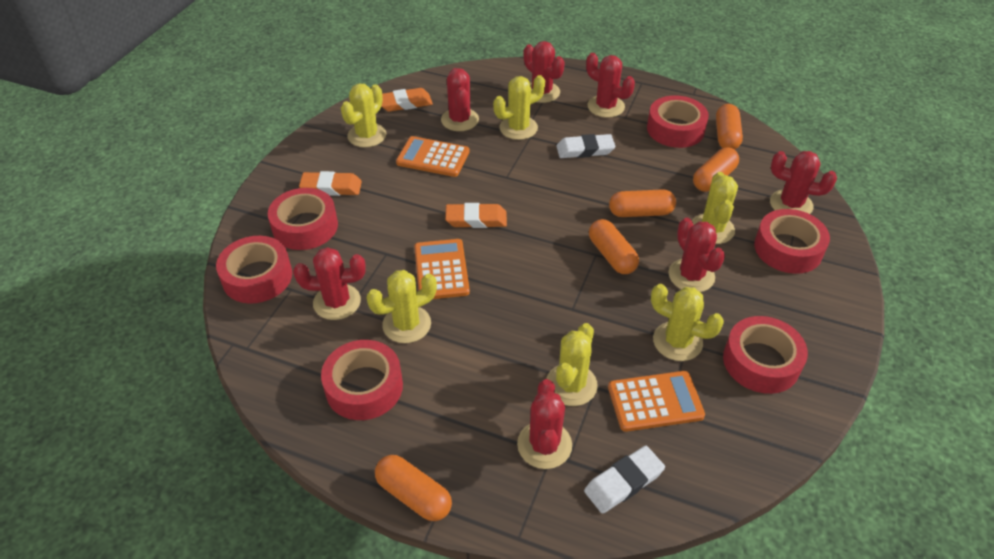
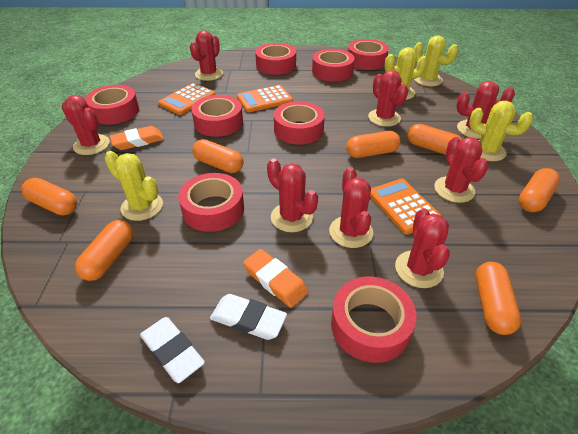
orange capsule: [375,455,452,521] [589,219,639,274] [609,189,676,217] [693,148,739,192] [716,104,743,150] = 5 -> [21,178,77,216] [75,220,133,281] [192,139,243,173] [346,131,400,158] [407,124,462,155] [476,262,521,335] [519,168,560,212] = 7
orange eraser: [299,171,362,196] [381,88,433,112] [445,203,507,228] = 3 -> [110,126,164,150] [243,249,309,308] = 2
red cactus: [293,247,366,320] [441,68,479,131] [517,379,572,469] [523,41,565,103] [586,53,635,118] [668,218,725,292] [770,151,837,214] = 7 -> [62,95,110,155] [190,30,223,81] [267,158,318,232] [329,167,373,248] [368,70,408,127] [395,208,450,288] [434,137,489,203] [456,81,515,139] = 8
red tape: [216,236,292,304] [268,188,338,250] [321,340,403,420] [647,95,709,148] [723,316,808,394] [754,209,830,274] = 6 -> [85,85,139,125] [178,173,244,232] [191,95,243,137] [255,43,296,75] [274,101,325,144] [312,49,355,82] [331,277,417,363] [348,39,389,70] = 8
yellow cactus: [341,83,386,147] [366,270,437,343] [493,75,545,140] [546,323,598,406] [651,284,724,361] [692,172,738,244] = 6 -> [104,151,163,221] [384,47,427,100] [414,35,458,86] [469,101,533,161] = 4

